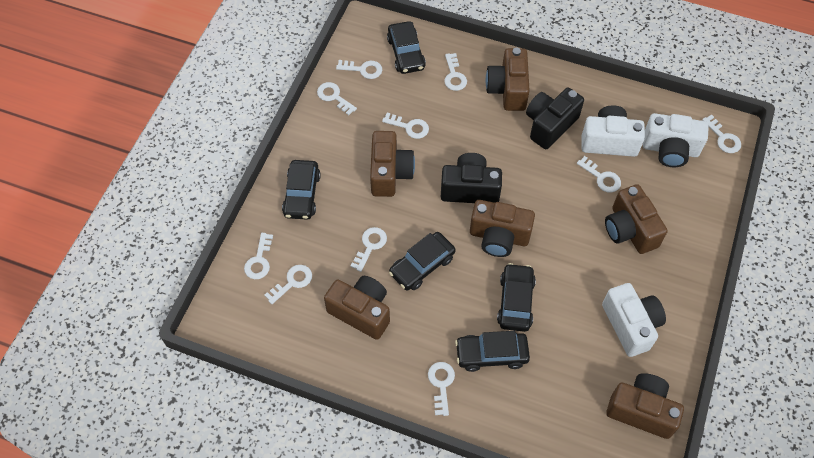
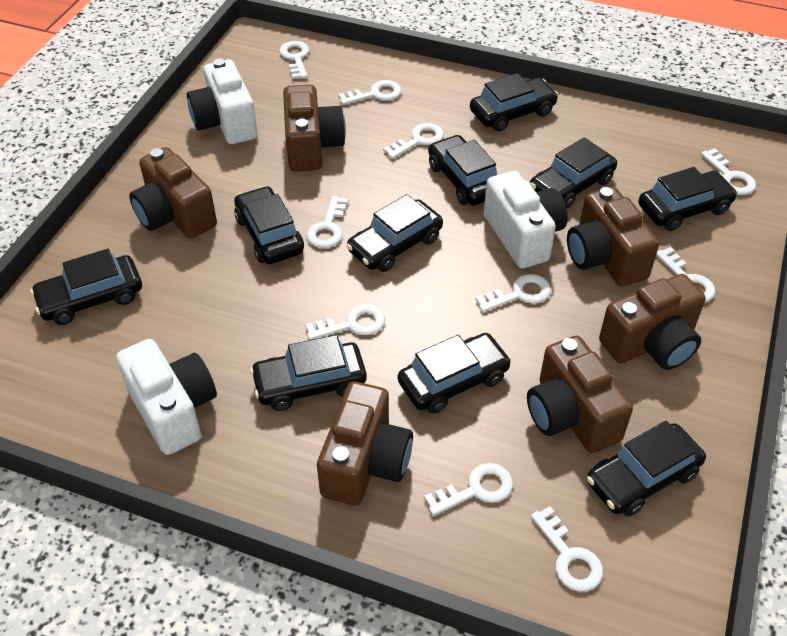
black camera: [441,153,502,203] [526,88,584,149] = 2 -> none = 0
black car: [282,160,321,220] [387,21,426,74] [389,232,456,290] [455,331,530,372] [497,263,536,332] = 5 -> [30,249,142,325] [234,186,304,264] [250,335,367,411] [346,194,443,272] [398,333,512,413] [428,135,497,205] [470,73,558,132] [530,137,617,209] [587,421,706,516] [638,167,738,231] = 10

